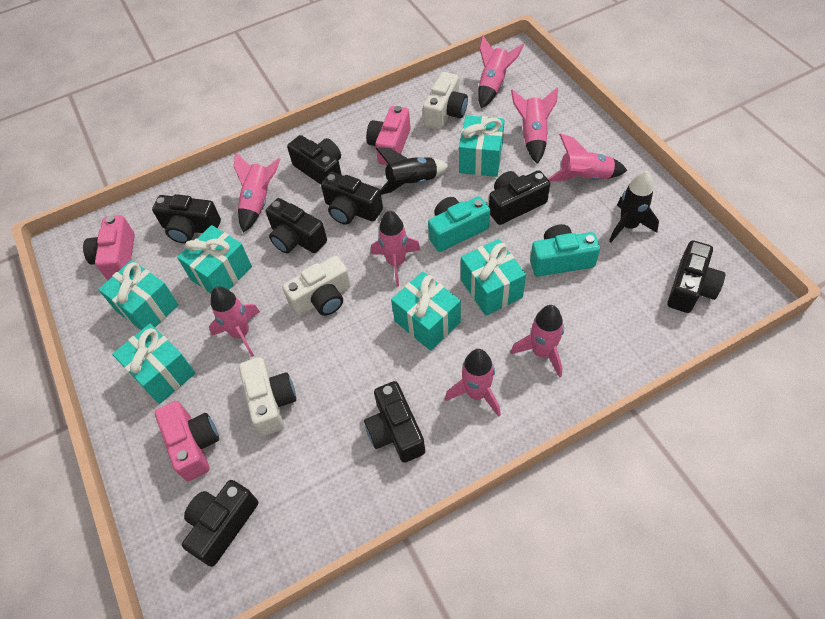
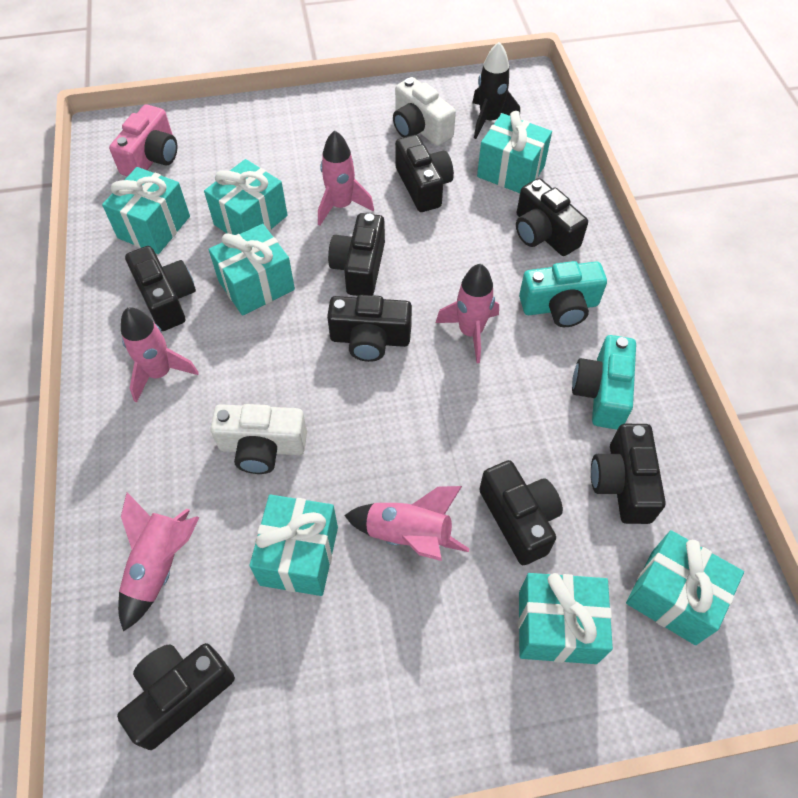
black rocket: [376,147,449,195] [609,170,659,243] = 2 -> [472,42,520,139] = 1
pink camera: [83,215,135,280] [155,401,219,481] [366,106,411,165] = 3 -> [109,104,177,177] = 1
pink rocket: [209,286,260,357] [234,152,280,233] [371,211,421,287] [445,349,501,417] [478,36,524,108] [510,305,564,378] [511,87,558,164] [548,134,627,181] = 8 -> [118,493,200,631] [121,307,199,403] [318,130,374,226] [344,486,470,561] [436,264,499,363] = 5
turquoise gift: [98,260,179,330] [112,324,195,404] [177,225,252,293] [391,272,461,351] [459,115,504,177] [461,239,526,316] = 6 -> [102,167,190,254] [204,159,287,235] [209,224,295,316] [249,495,338,596] [477,111,552,193] [518,573,613,664] [626,530,744,645] = 7
white camera: [239,357,296,436] [282,256,351,316] [423,72,468,130] = 3 -> [210,404,307,474] [393,77,456,146] = 2

